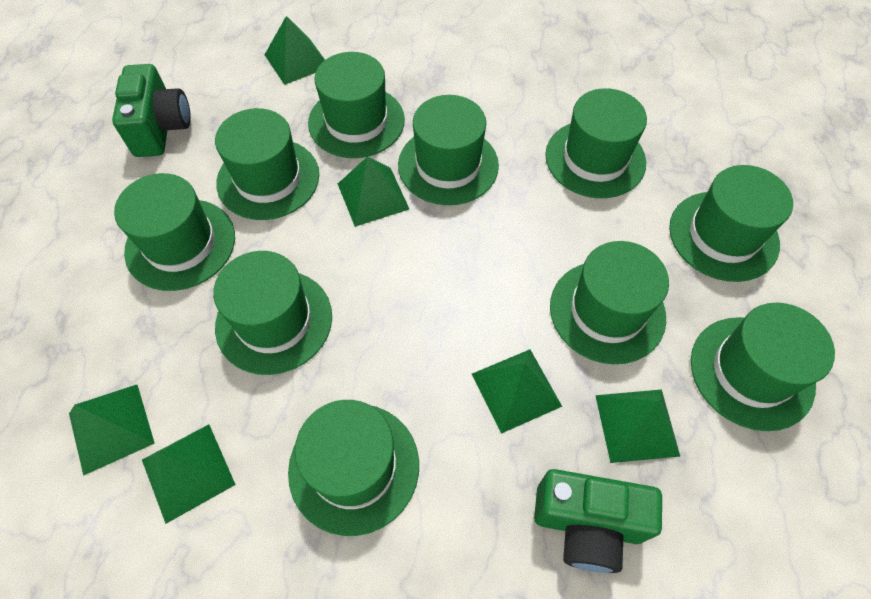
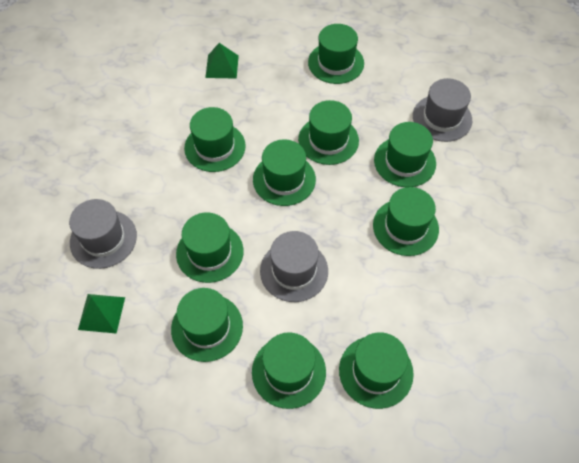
green camera: [112,64,191,157] [534,469,662,573] = 2 -> none = 0
green pyramid: [69,385,155,476] [142,424,236,524] [265,16,325,85] [338,156,409,227] [472,349,562,434] [595,389,680,463] = 6 -> [78,294,125,334] [205,43,239,79] = 2
grey hat: none = 0 -> [69,199,137,269] [260,231,328,302] [413,78,472,142] = 3

